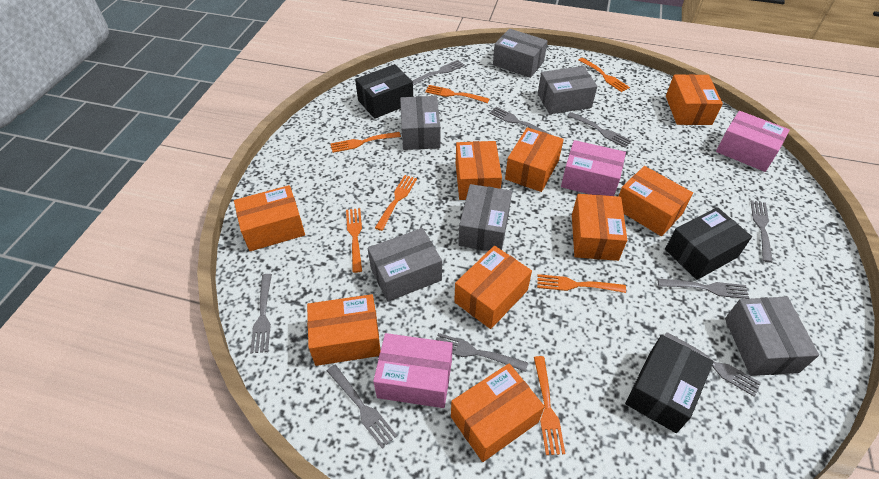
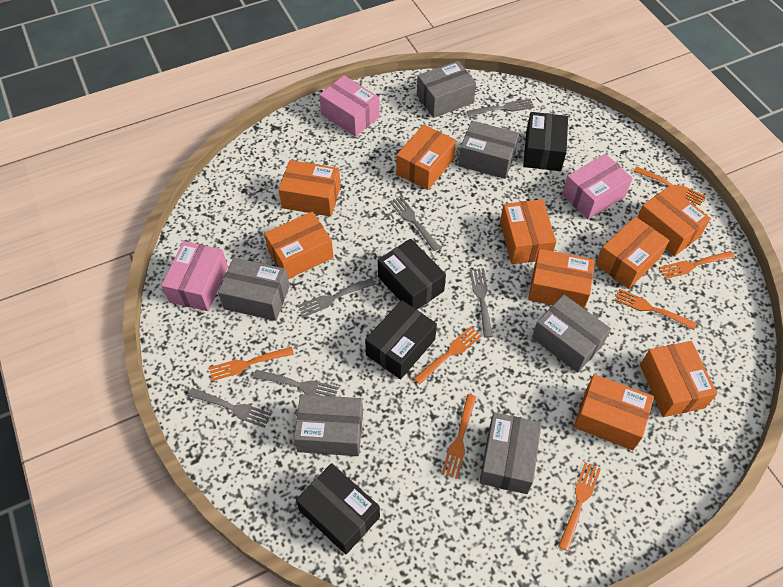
black box: [355,64,413,119] [625,335,714,433] [665,207,752,280] = 3 -> [296,463,380,554] [365,300,437,380] [378,239,446,310] [523,112,568,171] = 4
grey fork: [250,274,272,353] [327,364,397,448] [412,60,465,86] [436,333,528,372] [489,107,552,135] [567,112,632,148] [658,278,749,299] [664,332,761,397] [751,200,772,263] = 9 -> [188,388,272,428] [253,370,339,396] [298,278,375,317] [390,196,440,251] [467,99,534,116] [470,268,493,338] = 6

